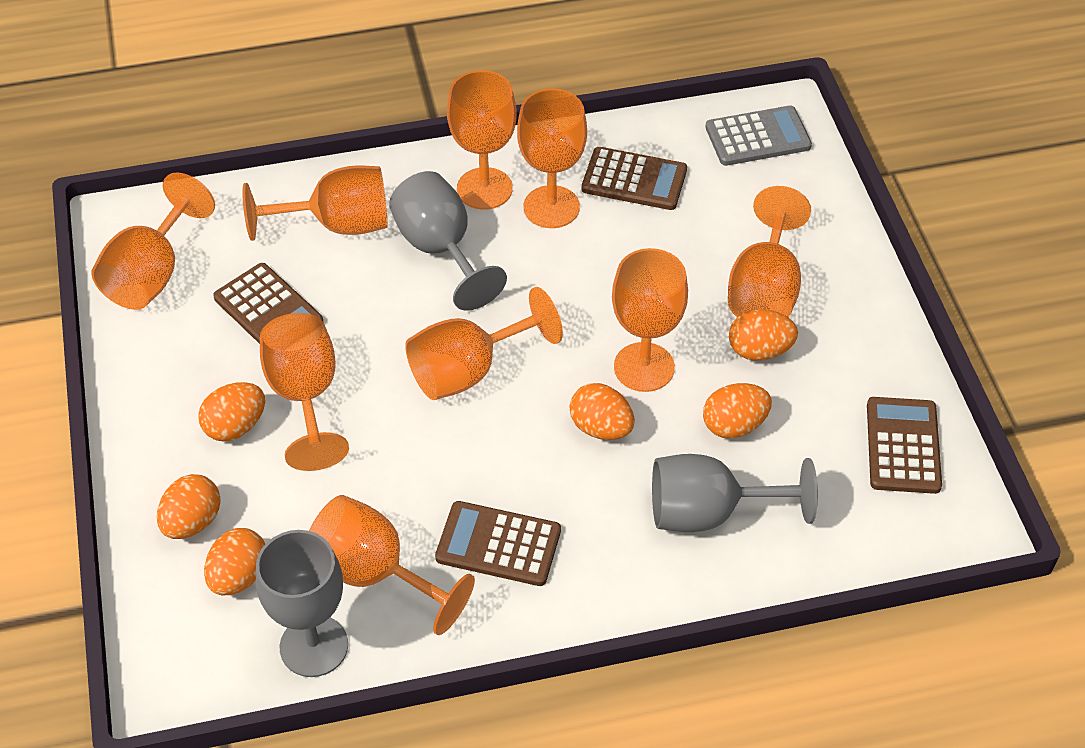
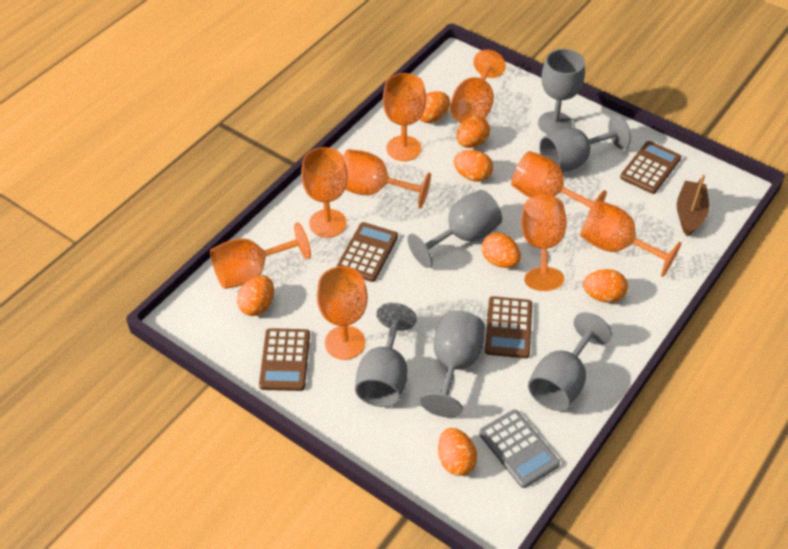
brown boat: none = 0 -> [677,174,709,237] = 1
grey goblet: [256,530,348,677] [389,171,507,311] [652,454,818,532] = 3 -> [355,303,417,407] [407,190,502,268] [420,310,485,418] [528,312,612,411] [538,49,585,134] [539,115,631,172] = 6
orange egg: [157,474,221,539] [198,382,265,442] [204,528,265,596] [570,383,635,440] [703,383,772,439] [729,309,798,361] = 6 -> [237,275,274,316] [419,91,450,123] [438,428,477,476] [453,150,493,182] [456,116,490,148] [482,233,521,268] [583,269,628,303] = 7

